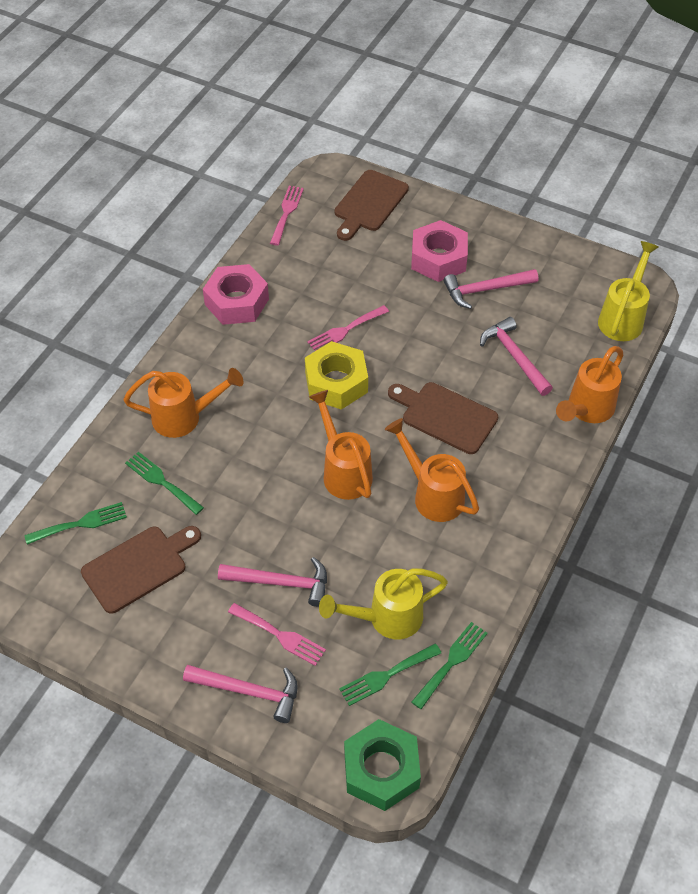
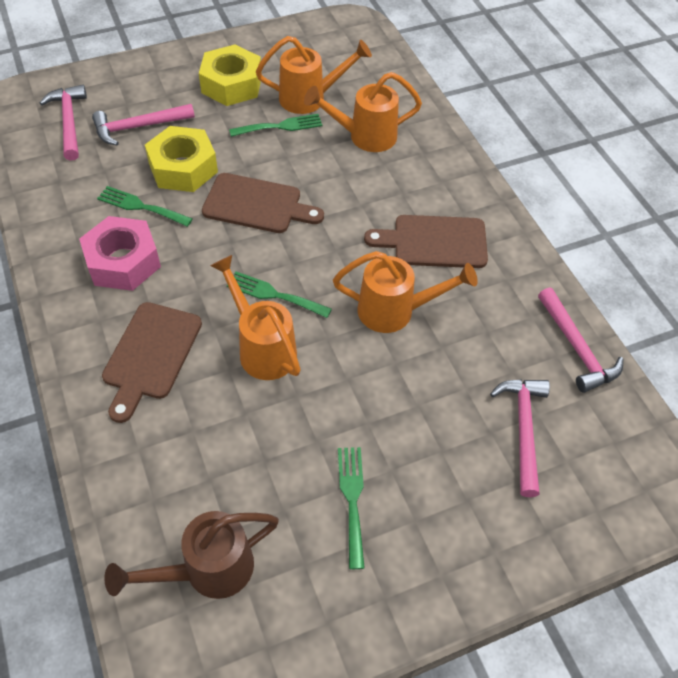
brown watering can: none = 0 -> [104,511,279,599] = 1
green nut: [344,719,421,811] = 1 -> none = 0
pink fork: [228,603,326,666] [270,186,304,245] [307,305,389,351] = 3 -> none = 0
pink nut: [203,264,269,325] [411,220,468,282] = 2 -> [79,216,161,291] = 1
yellow nut: [305,341,368,410] = 1 -> [145,126,218,192] [199,45,262,106] = 2
yellow watering can: [319,568,448,639] [598,241,659,341] = 2 -> none = 0

